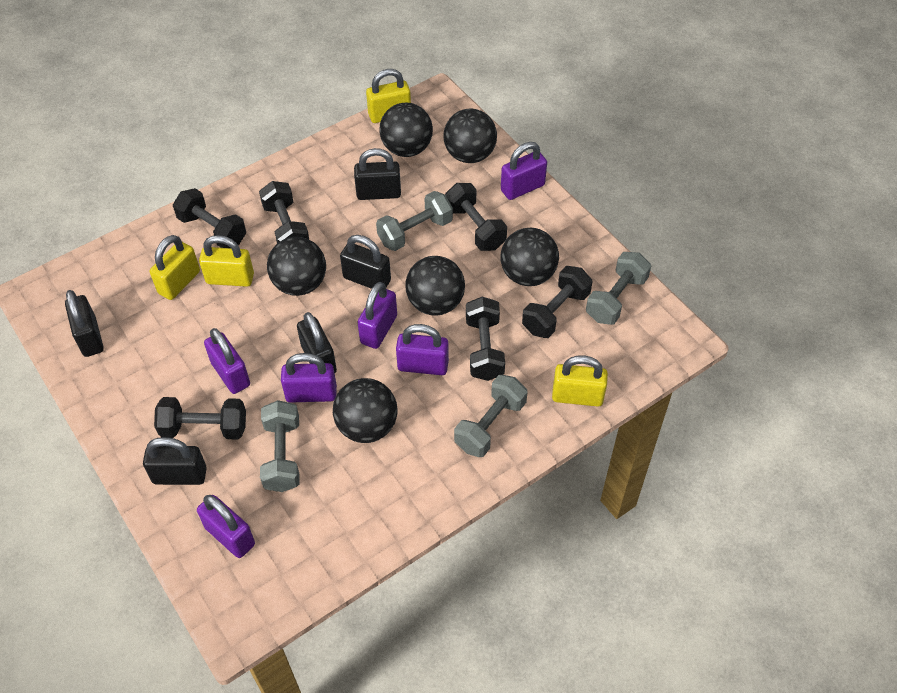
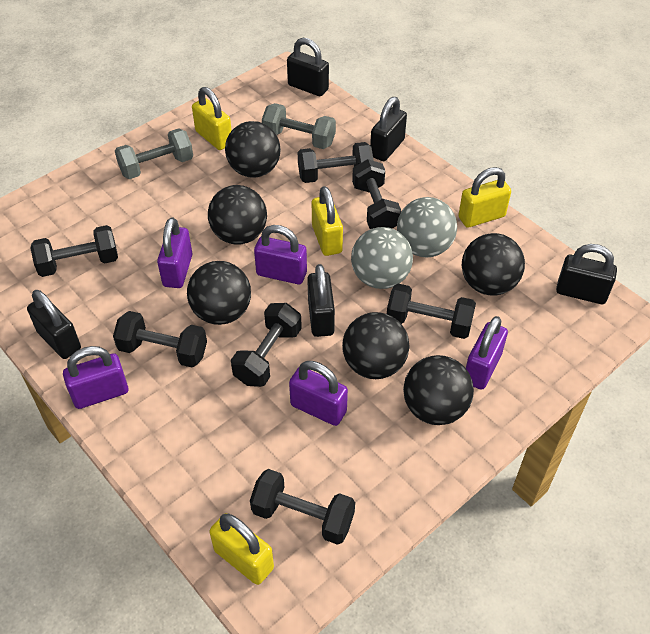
black dumbbell: [154,397,246,439] [173,188,246,248] [259,181,309,243] [445,183,507,251] [466,297,505,381] [522,266,592,338] = 6 -> [30,225,118,277] [113,311,207,368] [231,303,302,387] [250,469,355,545] [298,142,374,183] [352,159,401,229] [387,284,476,339] = 7
grey ball: none = 0 -> [351,227,413,289] [397,197,457,258] = 2
grey dumbbell: [260,400,299,492] [376,191,453,251] [454,375,527,457] [586,252,651,325] = 4 -> [115,128,193,179] [262,103,336,149] = 2
purple padlock: [197,495,255,558] [204,328,250,394] [281,353,337,403] [357,282,397,349] [396,324,449,375] [501,142,547,200] = 6 -> [63,346,128,409] [157,217,192,288] [254,225,307,284] [289,361,348,426] [466,316,508,390] = 5

